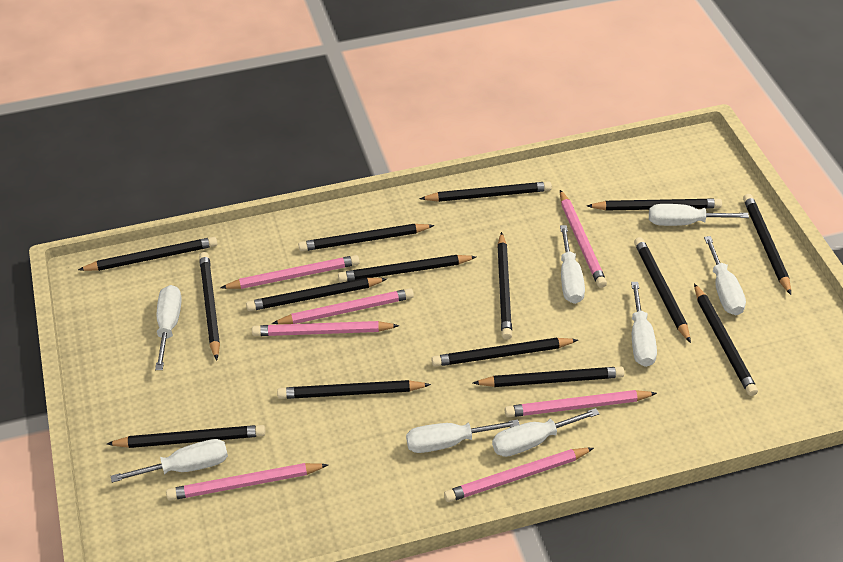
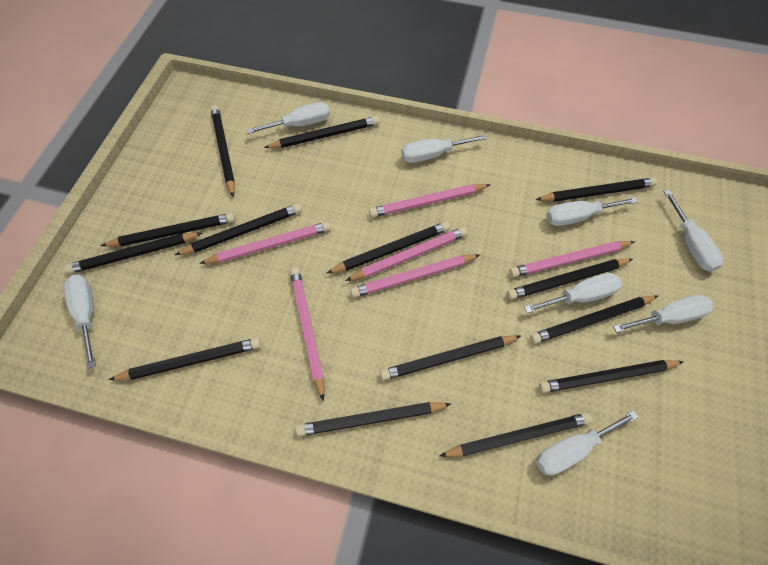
black pencil: [78,237,218,271] [107,425,266,448] [199,252,220,360] [246,278,387,311] [277,380,431,399] [298,224,434,251] [338,255,476,282] [419,181,552,202] [431,338,578,367] [473,367,624,387] [497,232,512,340] [587,198,722,211] [634,237,691,343] [694,283,758,396] [743,194,791,295] = 15 -> [64,233,203,274] [101,213,235,247] [109,338,261,380] [175,204,302,255] [211,105,235,197] [264,116,379,148] [296,402,451,436] [327,222,450,273] [380,335,521,380] [440,413,592,457] [507,258,633,300] [530,296,658,344] [535,178,657,202] [539,360,684,393] = 14
pink pencil: [166,463,328,500] [220,255,360,289] [252,321,399,336] [272,288,414,324] [444,448,594,502] [505,390,657,417] [560,190,607,288] = 7 -> [199,222,331,264] [290,267,324,401] [345,227,468,281] [350,254,480,298] [369,184,491,218] [509,241,635,278] = 6

